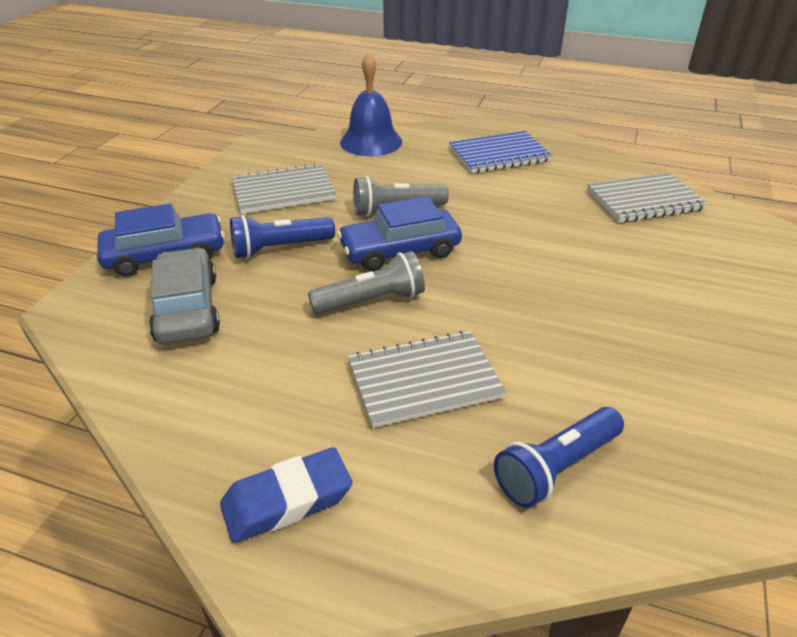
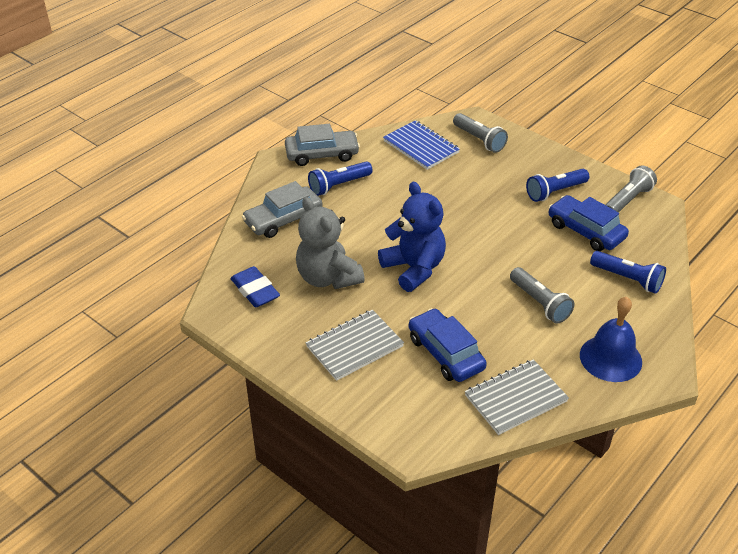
blue flashlight: [230,215,335,259] [494,407,624,508] = 2 -> [308,161,373,196] [526,169,589,202] [590,251,666,294] = 3
blue teddy bear: none = 0 -> [378,182,446,292] = 1
grey car: [149,248,220,344] = 1 -> [242,181,323,238] [285,124,360,166] = 2
grey flashlight: [308,251,425,314] [353,176,449,217] = 2 -> [453,113,508,153] [510,267,574,324] [605,165,657,212] = 3
grey notebook: [232,163,336,214] [348,331,506,428] [587,173,708,222] = 3 -> [306,310,404,381] [465,359,569,435] = 2
grey teddy bear: none = 0 -> [296,197,365,289] = 1

